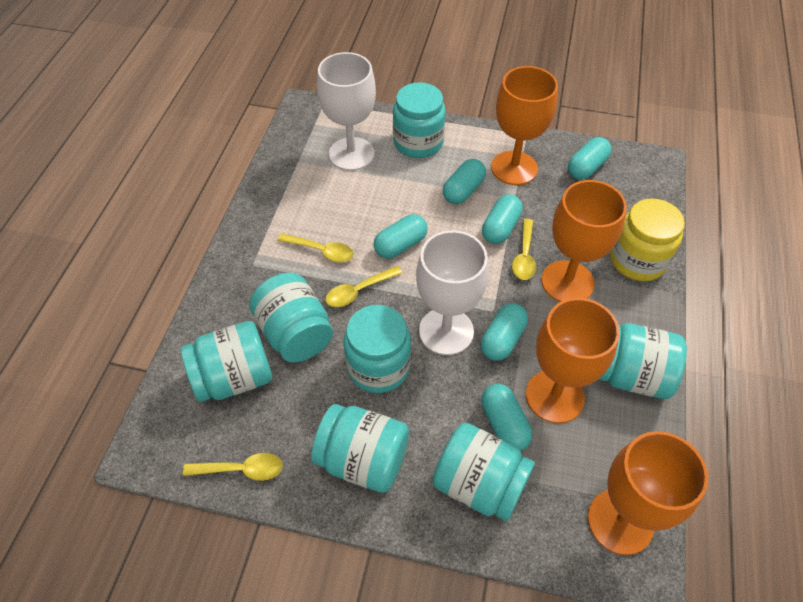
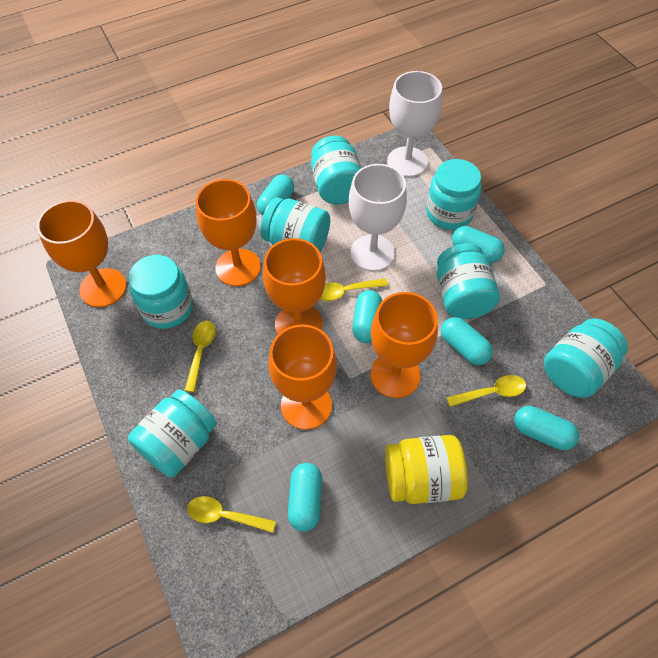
orange goblet: [491,66,558,185] [526,298,620,423] [541,180,627,302] [588,431,708,555] = 4 -> [37,200,127,307] [196,179,261,286] [263,238,326,334] [269,324,337,430] [370,292,438,398] = 5

